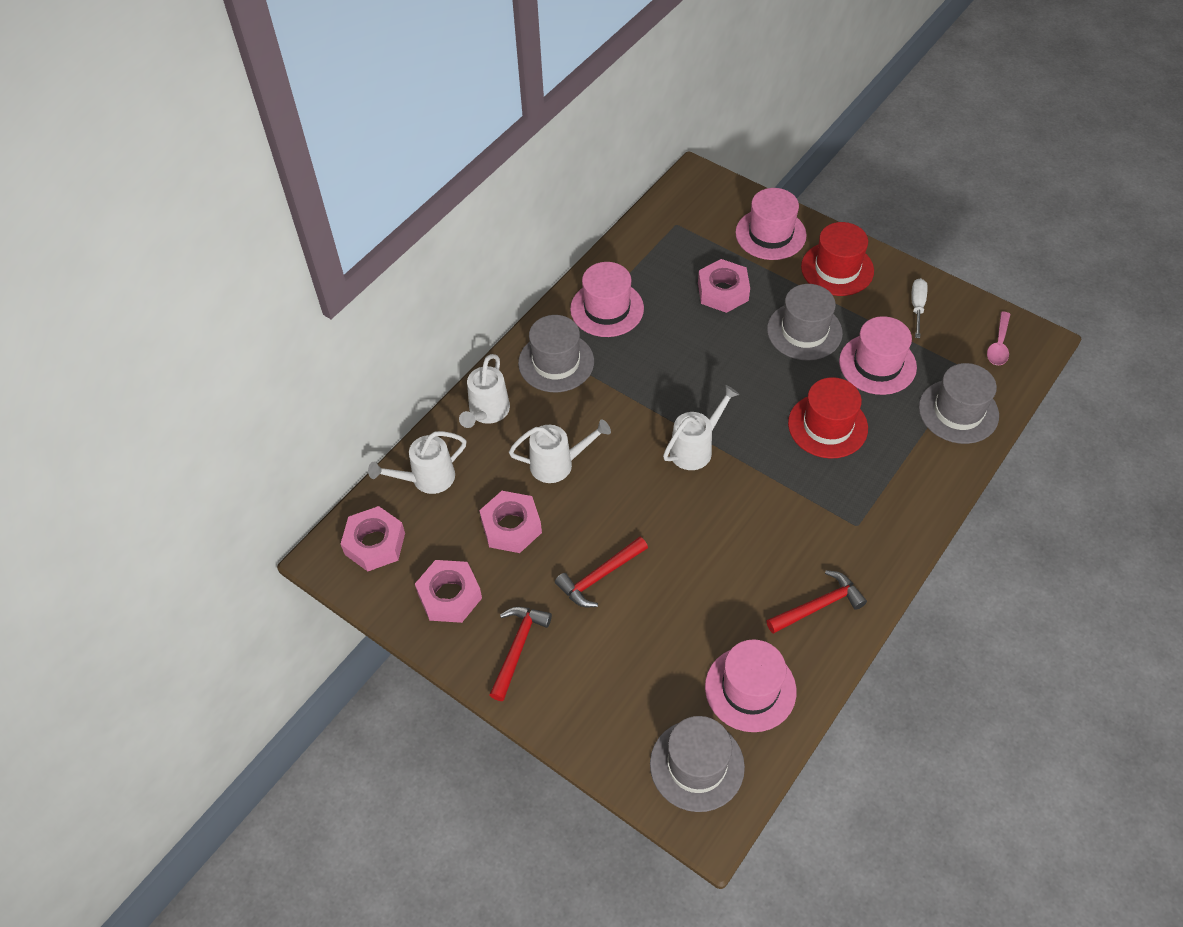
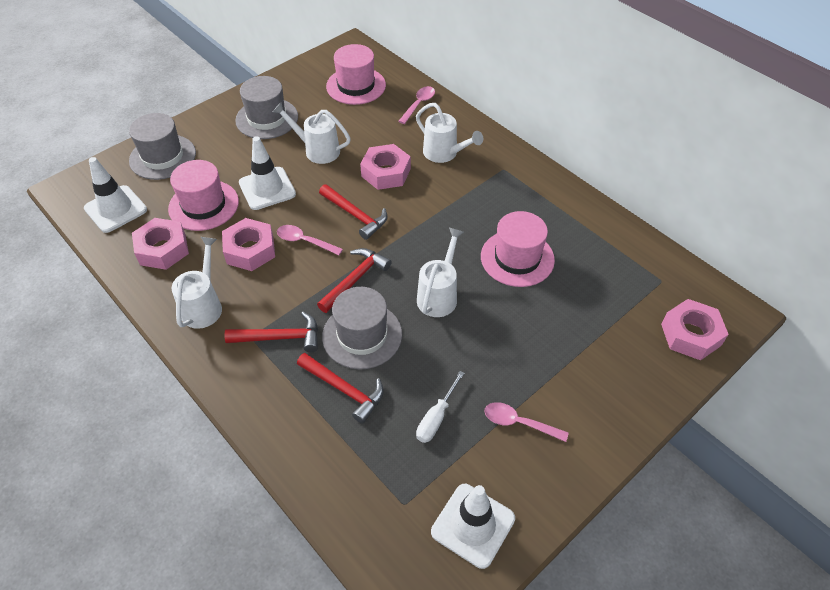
grey hat: [518,315,594,392] [650,716,745,812] [767,284,843,361] [919,363,999,444] = 4 -> [129,113,196,180] [235,76,298,139] [322,287,402,369] = 3
pink hat: [570,262,644,337] [705,639,796,732] [735,188,807,260] [839,316,917,395] = 4 -> [168,160,239,231] [326,44,386,105] [481,211,555,287] = 3
pink spoon: [987,312,1010,365] = 1 -> [277,225,343,255] [398,86,435,124] [484,402,569,442] = 3
red hammer: [490,607,552,701] [555,536,648,607] [766,570,867,634] = 3 -> [224,312,318,352] [297,353,384,424] [317,248,391,313] [319,184,387,240] = 4
red hat: [788,377,868,459] [801,222,874,296] = 2 -> none = 0
white traffic cone: none = 0 -> [84,157,147,233] [239,136,296,210] [431,484,515,569] = 3

